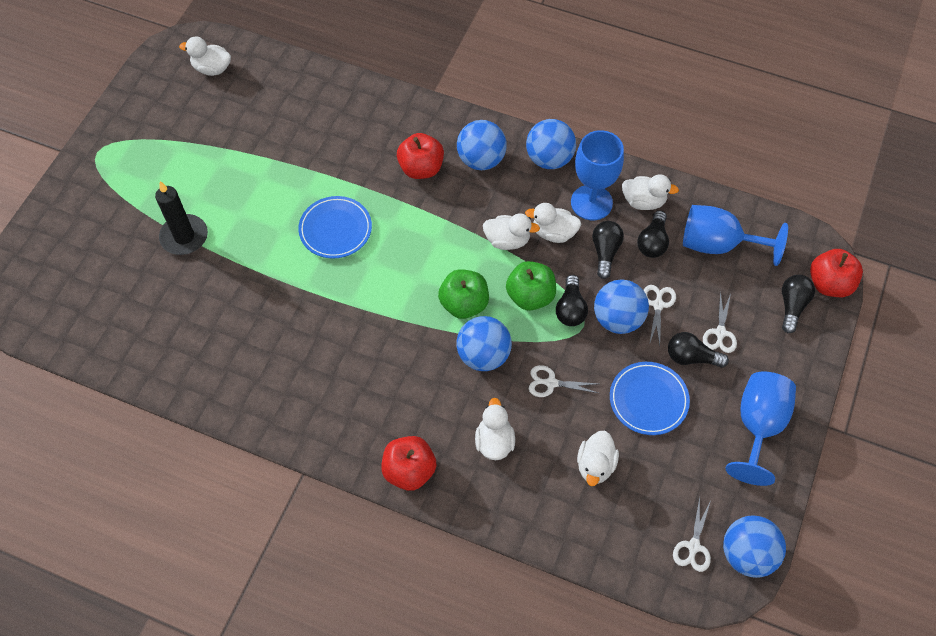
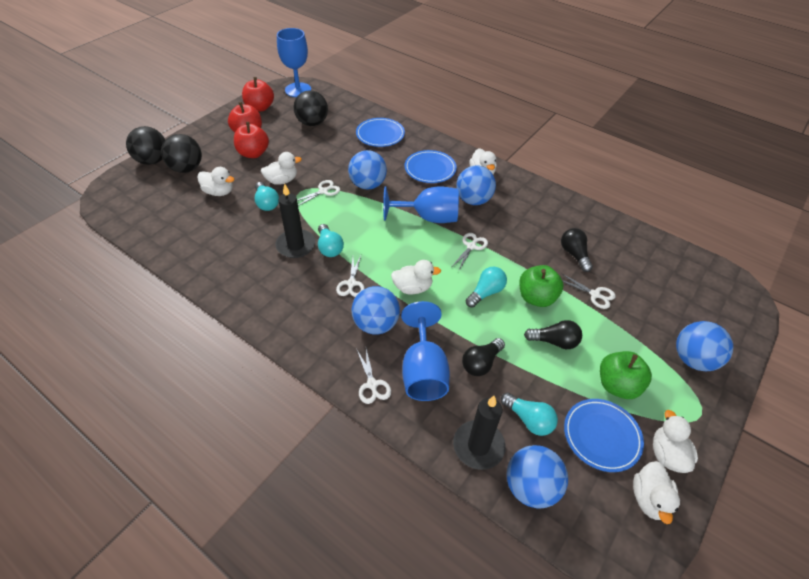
black ball: none = 0 -> [126,126,165,165] [161,134,202,173] [293,90,328,126] = 3
black candle: [155,181,208,255] = 1 -> [275,184,315,258] [453,396,506,470] = 2
black light bulb: [556,275,588,326] [592,221,624,279] [637,210,669,258] [668,332,729,368] [782,275,815,333] = 5 -> [462,338,505,376] [524,320,582,349] [561,228,593,272] = 3
blue plate: [298,196,372,259] [610,362,690,435] = 2 -> [356,118,405,147] [405,150,457,183] [564,399,644,472] = 3
turquoise light bulb: none = 0 -> [255,182,279,211] [318,224,344,257] [466,266,507,308] [501,392,558,436] = 4
white scissors: [529,365,598,397] [643,285,676,345] [673,497,711,572] [703,291,737,353] = 4 -> [297,180,340,206] [336,256,365,297] [357,349,391,404] [453,233,488,270] [561,273,615,309] = 5

